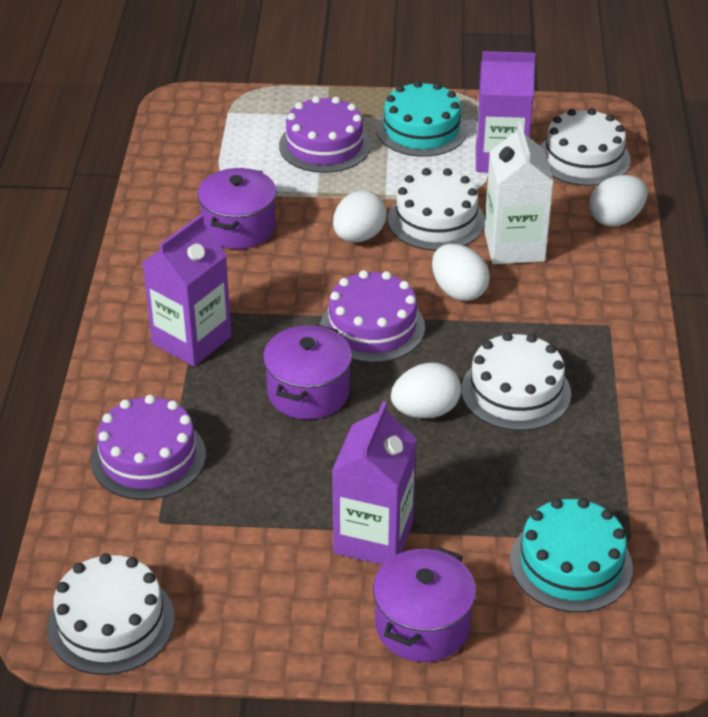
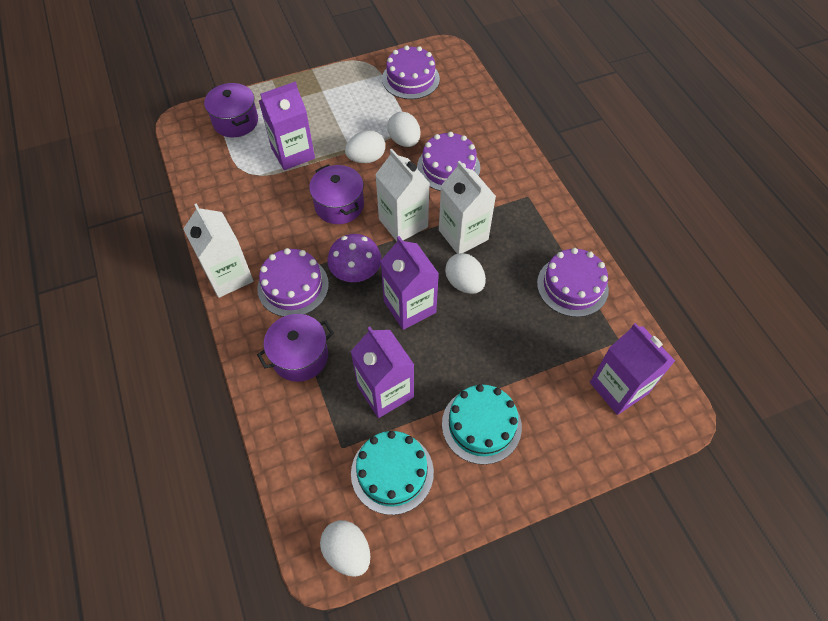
purple cake: [91,395,206,500] [279,96,371,173] [320,270,425,363] = 3 -> [257,248,329,317] [382,45,440,99] [417,132,480,191] [537,248,609,317] = 4
purple carton: [142,214,232,367] [332,401,417,565] [476,51,535,173] = 3 -> [259,81,315,170] [350,327,414,418] [380,236,439,330] [590,323,675,415] = 4
purple mushroom: none = 0 -> [327,234,381,282] = 1
white cake: [47,553,175,675] [388,168,485,251] [461,332,571,431] [540,108,631,186] = 4 -> none = 0
white carton: [484,122,554,264] = 1 -> [183,203,254,298] [375,149,429,241] [439,161,496,254] = 3

